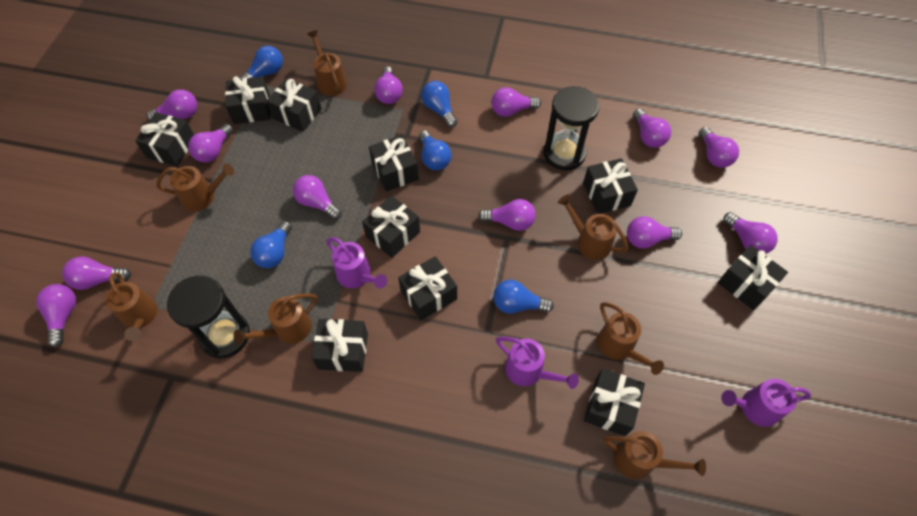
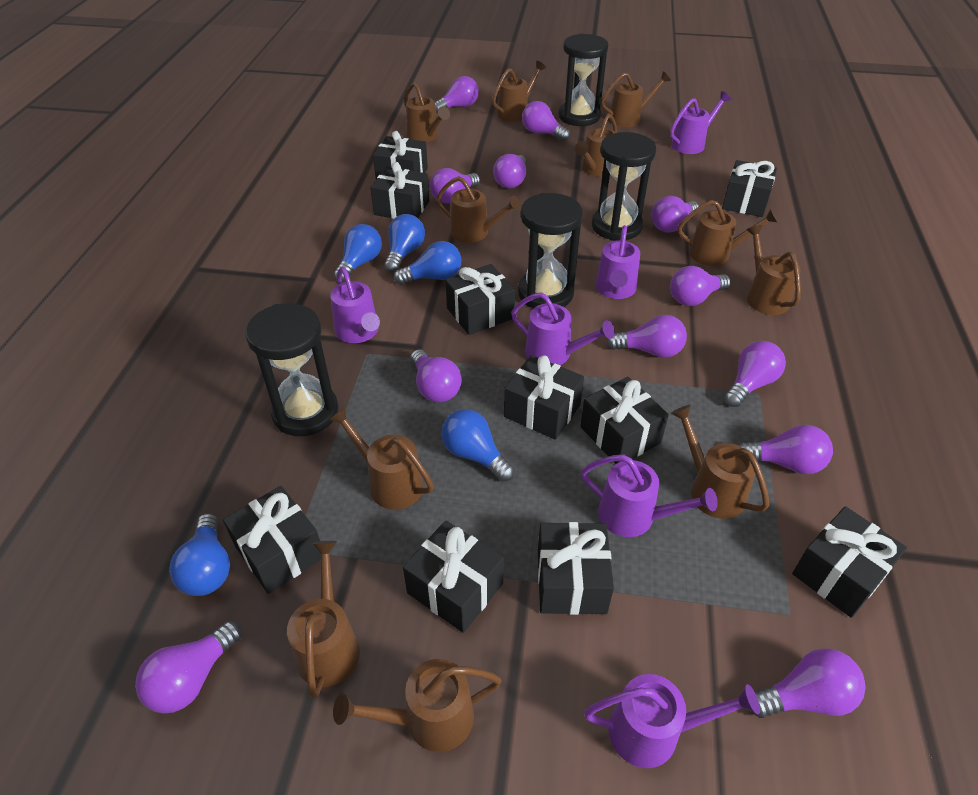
black hourglass: [167,275,250,359] [543,86,599,170] = 2 -> [245,303,339,436] [518,193,582,309] [559,33,609,126] [592,132,656,241] = 4
brown watering can: [105,272,158,341] [156,164,234,211] [233,294,318,345] [307,30,347,96] [558,195,629,260] [597,302,664,375] [603,431,706,479] = 7 -> [287,541,360,698] [329,407,434,510] [333,659,502,752] [404,82,450,142] [436,176,521,243] [492,61,546,122] [575,113,617,177] [601,71,671,127] [671,405,769,519] [678,200,778,266] [746,225,801,315] = 11
purple watering can: [326,237,387,289] [496,337,579,389] [721,379,811,427] = 3 -> [330,267,380,343] [511,292,615,365] [581,455,718,537] [584,674,760,768] [595,225,640,299] [670,91,731,154] = 6

